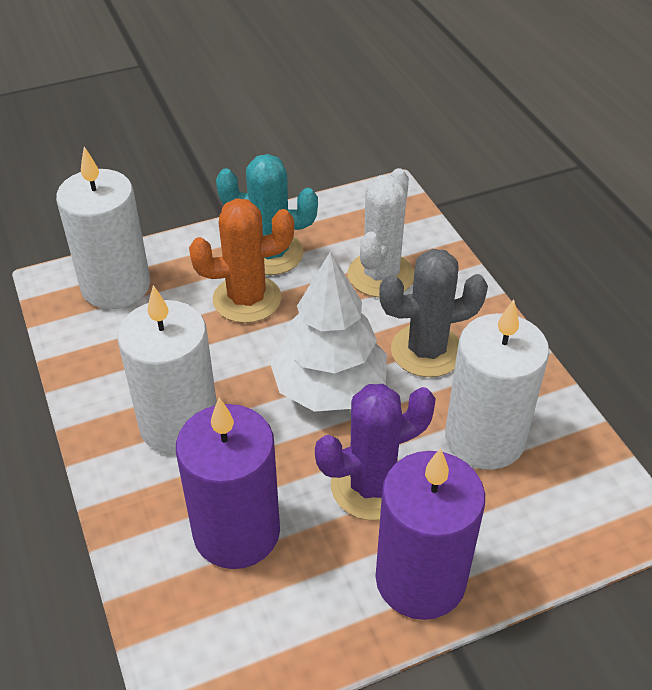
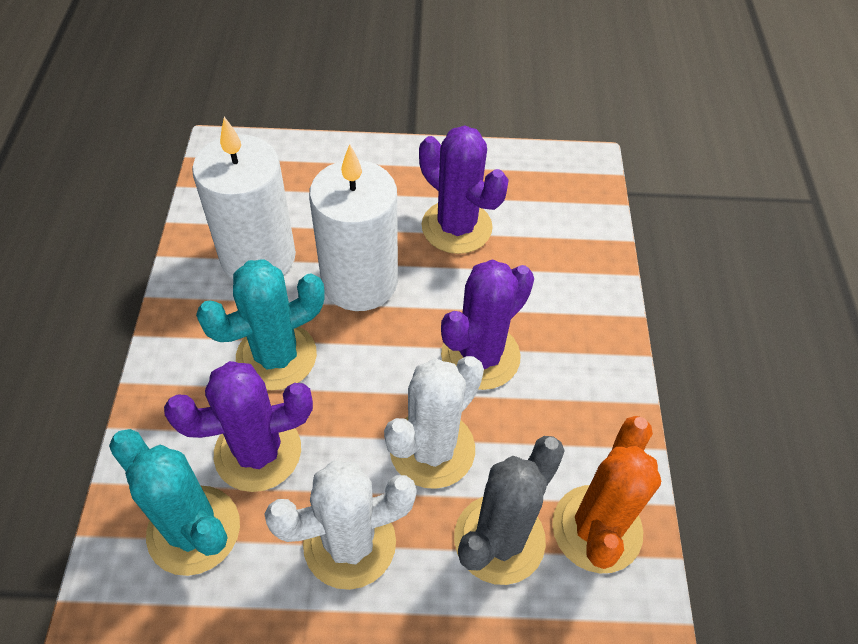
purple cactus: [315,384,436,520] = 1 -> [164,361,313,492] [419,125,509,254] [441,260,534,390] = 3
purple candle: [176,398,280,569] [375,448,485,620] = 2 -> none = 0
turquoise cactus: [216,154,318,275] = 1 -> [109,429,240,576] [196,259,325,390] = 2
white cactus: [348,168,414,297] = 1 -> [264,461,417,590] [384,356,484,489] = 2
white candle: [56,147,150,309] [118,285,217,455] [445,299,549,470] = 3 -> [192,117,296,279] [309,144,398,311] = 2
white tree: [270,252,387,412] = 1 -> none = 0

